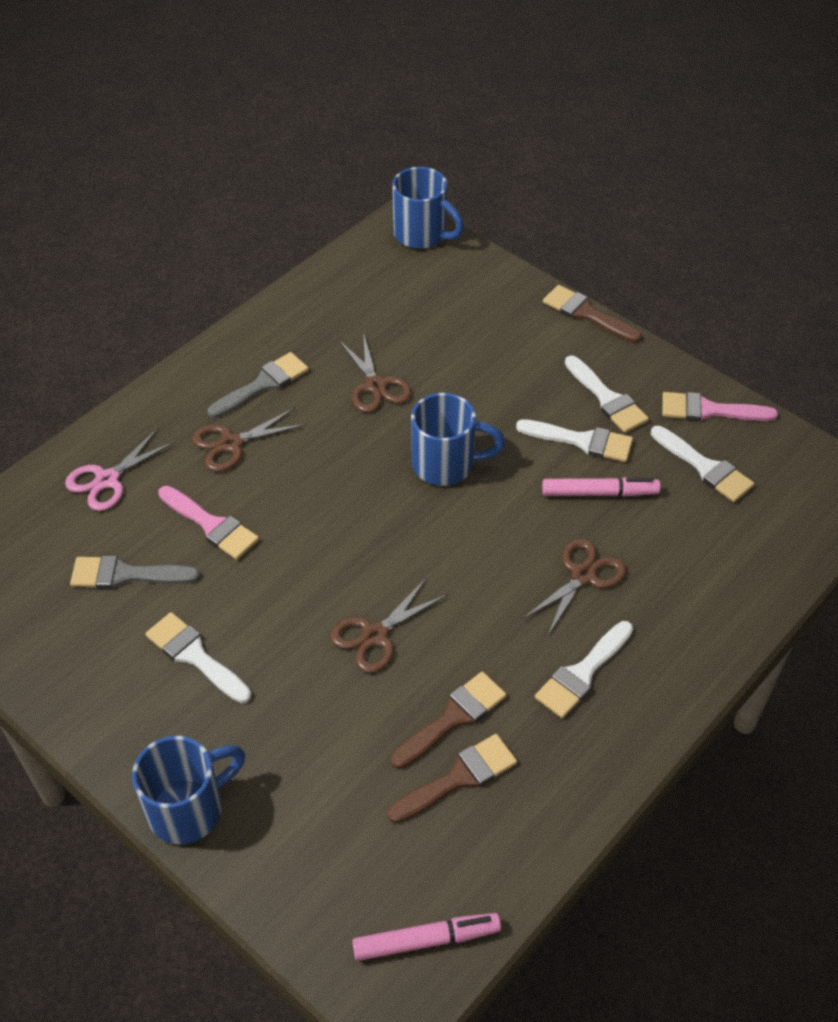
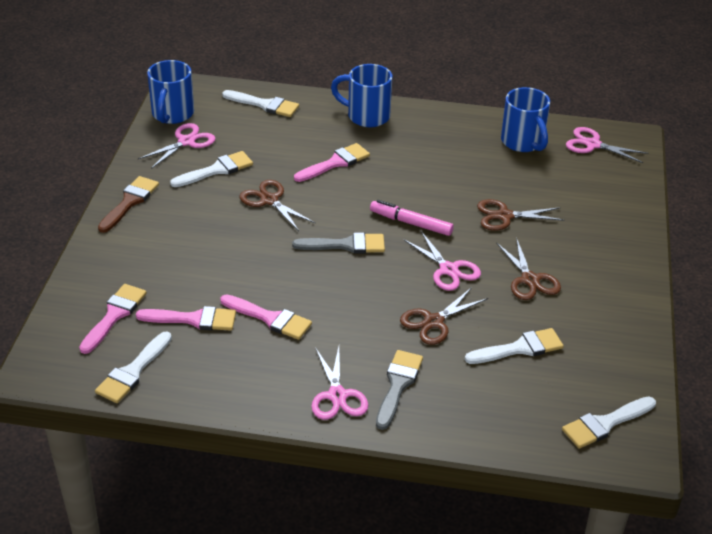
brown brush: [387,734,517,823] [391,672,507,769] [543,285,642,343] = 3 -> [98,176,159,233] = 1
pink brush: [158,486,259,560] [662,392,778,421] = 2 -> [79,284,147,354] [136,306,236,331] [220,294,312,340] [294,143,370,182] = 4
pink marker: [352,913,501,961] [542,477,661,496] = 2 -> [370,200,454,236] = 1
pink scissors: [65,429,176,511] = 1 -> [138,123,216,169] [311,346,368,420] [403,231,481,291] [566,127,648,163] = 4

